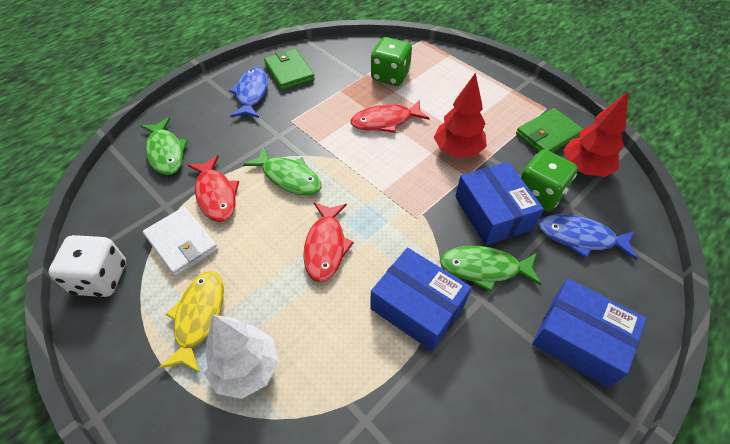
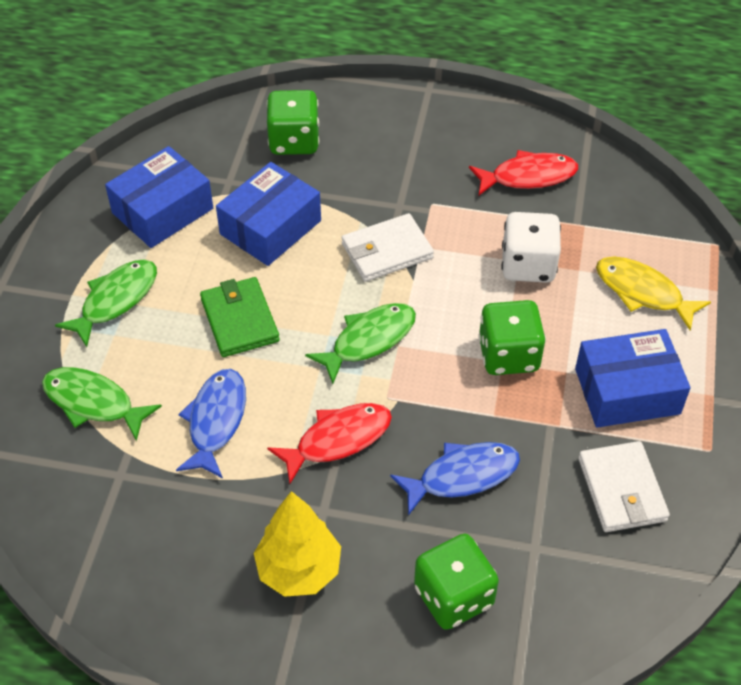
green dice: [371,37,412,86] [521,149,578,212] = 2 -> [267,90,319,155] [414,534,499,630] [478,300,546,375] = 3
green wallet: [264,49,315,90] [516,108,583,152] = 2 -> [200,277,280,357] = 1
red fish: [188,155,239,222] [303,202,354,282] [351,100,430,133] = 3 -> [267,403,392,484] [469,150,578,195] = 2
red tree: [434,73,487,157] [564,92,628,177] = 2 -> none = 0
white tree: [204,315,279,399] = 1 -> none = 0
white wallet: [143,207,218,276] = 1 -> [342,213,434,282] [578,441,670,532] = 2
yellow tree: none = 0 -> [254,491,341,597] = 1

